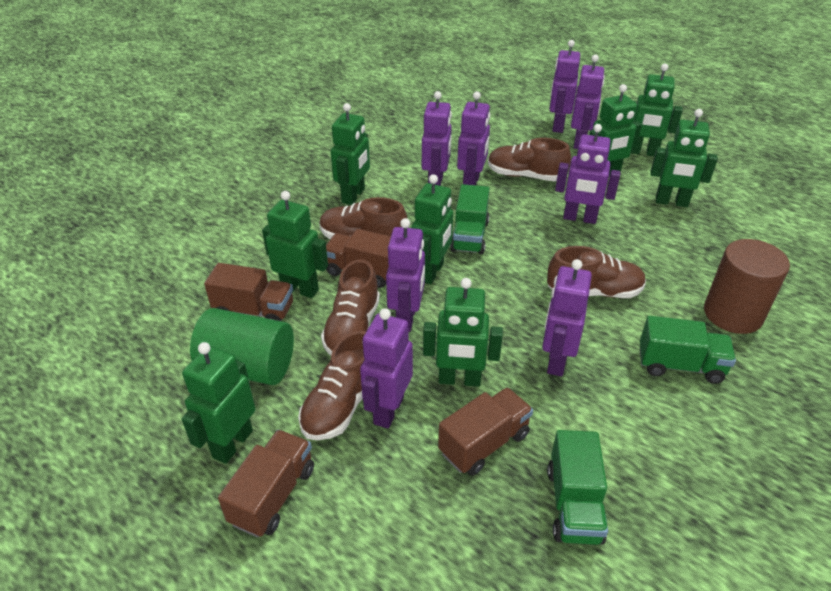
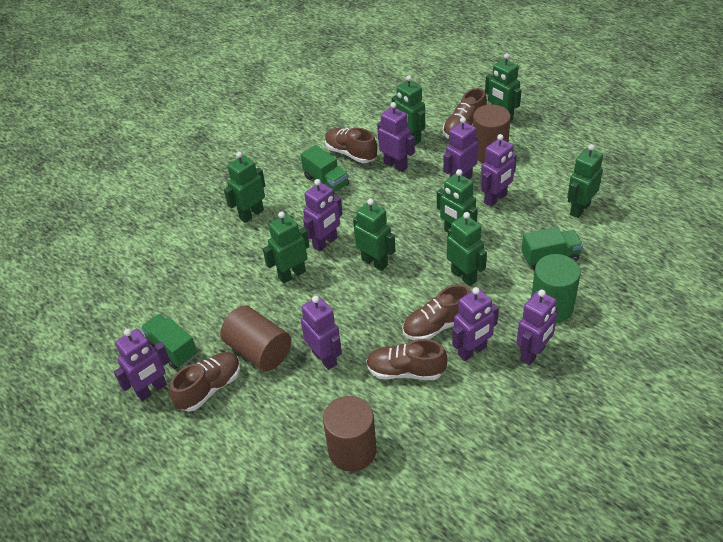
brown cylinder: [704,239,790,334] = 1 -> [220,305,291,371] [323,396,376,472] [473,104,511,163] = 3
brown truck: [204,263,293,321] [218,430,314,537] [326,229,391,288] [438,387,533,476] = 4 -> none = 0

